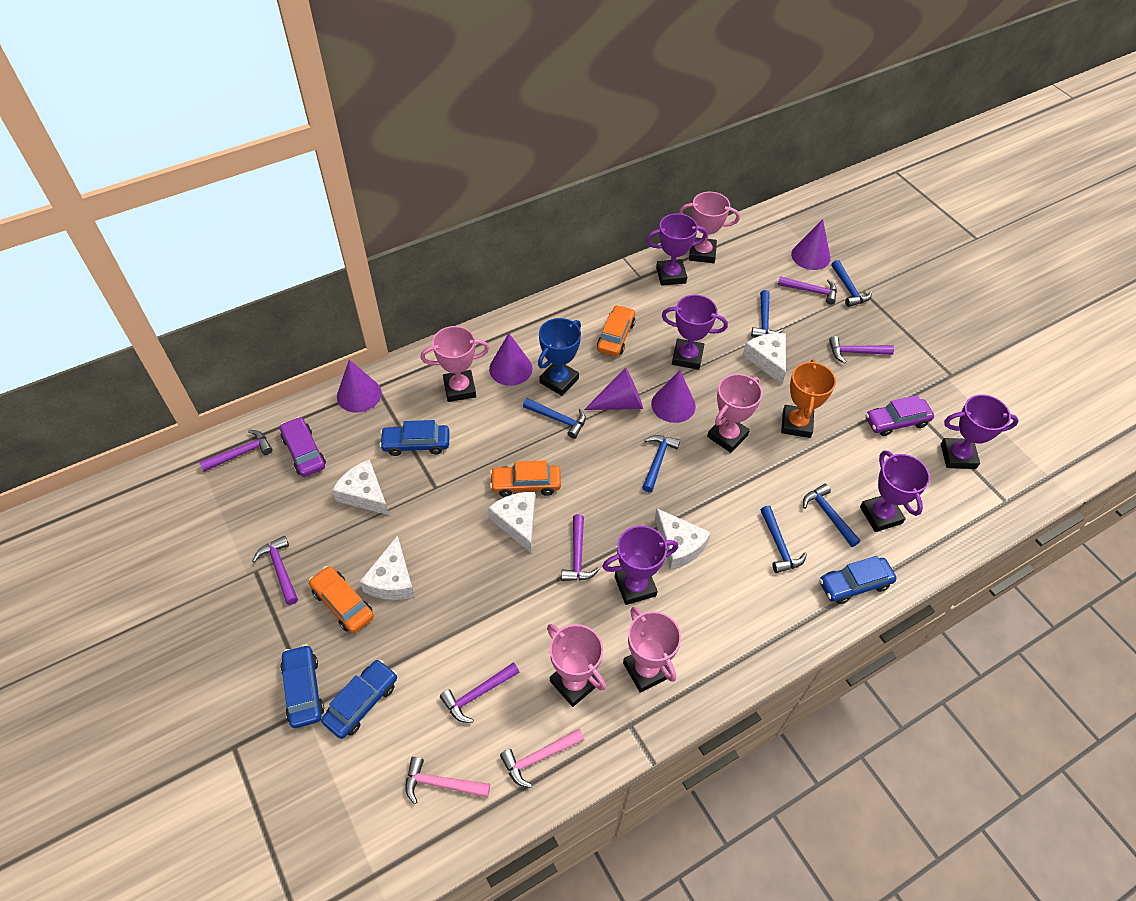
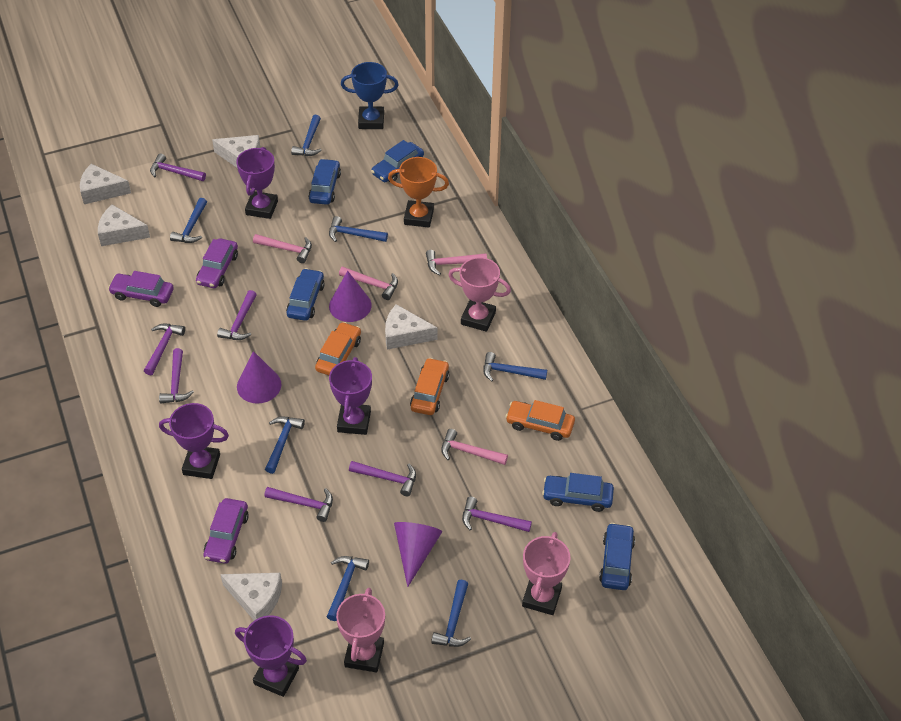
blue car: [280,644,324,728] [321,659,397,739] [379,420,449,456] [819,556,896,604] = 4 -> [286,268,325,321] [308,159,341,205] [371,140,424,182] [542,473,614,512] [599,523,635,590] = 5
blue hammer: [523,398,586,439] [642,435,680,492] [751,290,783,337] [761,506,807,573] [803,484,860,547] [831,260,872,307] = 6 -> [170,198,207,243] [265,417,305,474] [291,115,322,156] [327,556,369,621] [329,216,388,242] [431,580,471,647] [483,352,547,381] = 7
pink hammer: [405,757,490,804] [500,729,584,788] = 2 -> [253,234,312,263] [339,266,398,300] [426,250,487,275] [441,429,508,465] = 4
pink trophy: [421,326,489,402] [547,624,606,707] [623,606,681,693] [679,192,740,263] [707,374,762,453] = 5 -> [336,588,385,672] [449,257,511,332] [522,532,571,615] = 3
purple car: [280,417,326,477] [866,395,934,436] = 2 -> [108,271,174,307] [196,238,238,288] [203,498,249,564] = 3
purple cone: [337,360,382,413] [489,333,533,386] [584,367,643,410] [651,370,696,423] [791,219,830,270] = 5 -> [237,351,281,404] [329,271,372,322] [394,522,442,587] = 3
purple hammer: [199,430,272,472] [253,536,298,605] [440,662,520,723] [561,514,599,581] [778,276,837,305] [829,336,894,363] = 6 -> [144,324,185,375] [150,153,206,181] [159,348,194,404] [217,290,257,340] [264,487,333,522] [349,461,416,496] [462,497,532,532] = 7
purple trophy: [602,526,678,605] [646,213,707,286] [662,295,728,370] [860,450,930,532] [941,394,1019,469] = 5 -> [159,403,229,479] [235,615,307,697] [236,147,278,219] [329,357,372,435] = 4

